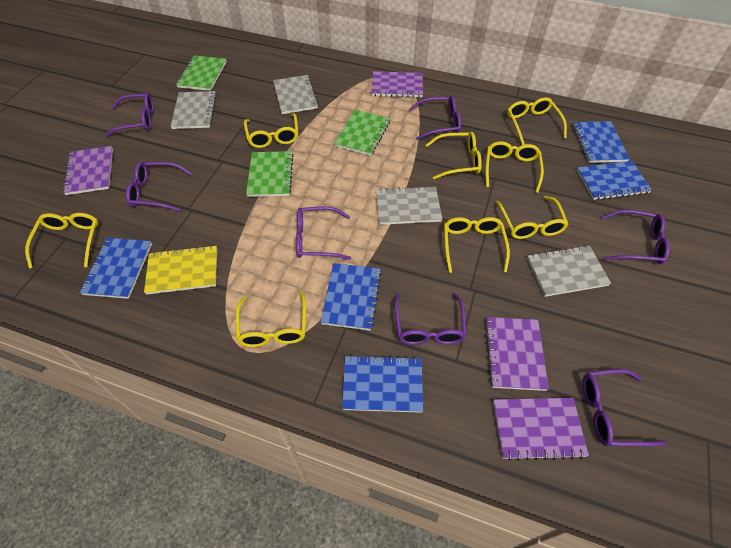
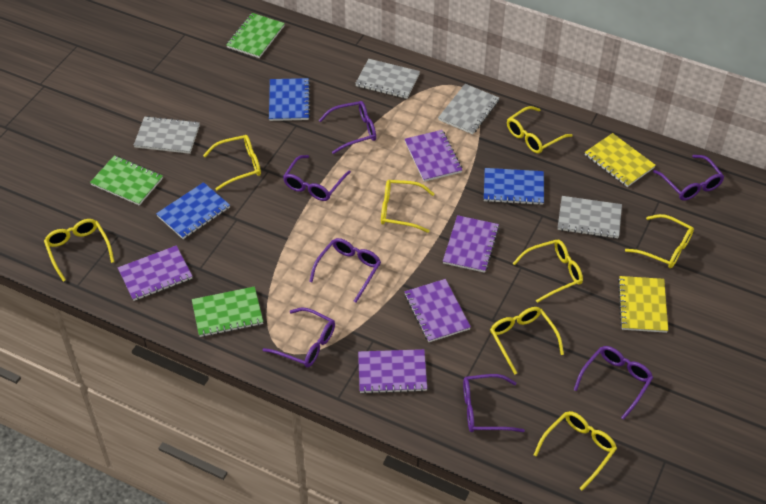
blue notebook: [80,238,152,299] [320,263,382,330] [342,355,423,413] [573,121,630,163] [577,161,652,200] = 5 -> [156,182,230,239] [269,78,310,121] [484,168,544,205] = 3
purple notebook: [63,146,113,195] [371,71,423,98] [485,317,549,391] [493,398,589,461] = 4 -> [118,245,192,301] [358,349,427,394] [404,279,471,342] [405,130,462,182] [443,215,499,273] = 5
yellow notebook: [144,245,217,295] = 1 -> [585,133,656,187] [618,276,668,333] = 2

